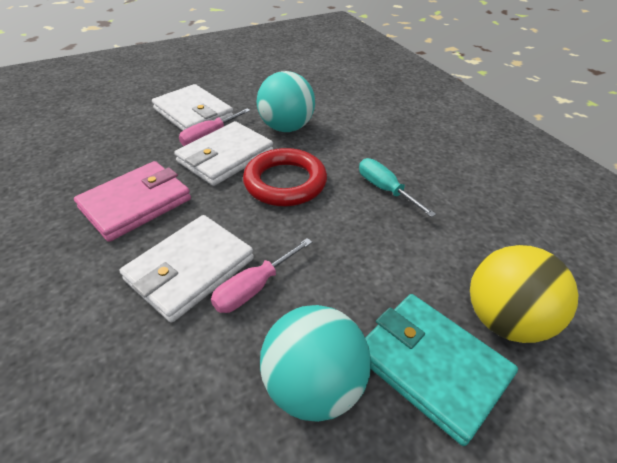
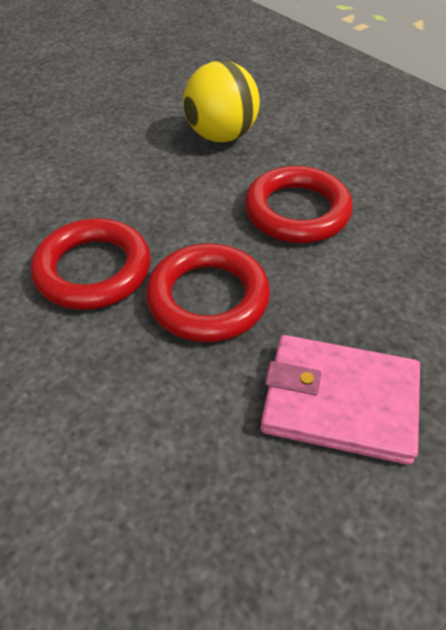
pink screwdriver: [179,108,251,146] [211,238,312,313] = 2 -> none = 0
red ring: [243,148,327,206] = 1 -> [31,218,151,310] [146,243,270,342] [245,166,353,243] = 3
turquoise ball: [257,71,315,132] [260,305,371,422] = 2 -> none = 0
turquoise screwdriver: [359,158,436,217] = 1 -> none = 0
turquoise wallet: [365,294,518,446] = 1 -> none = 0
white wallet: [120,215,254,323] [152,84,233,131] [174,121,273,186] = 3 -> none = 0

